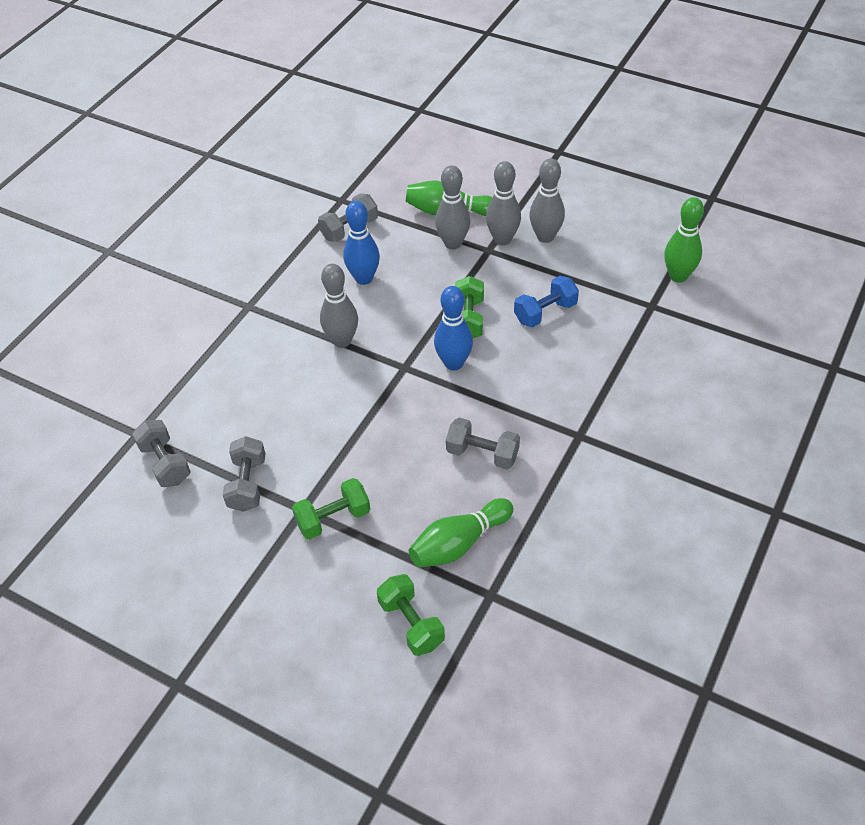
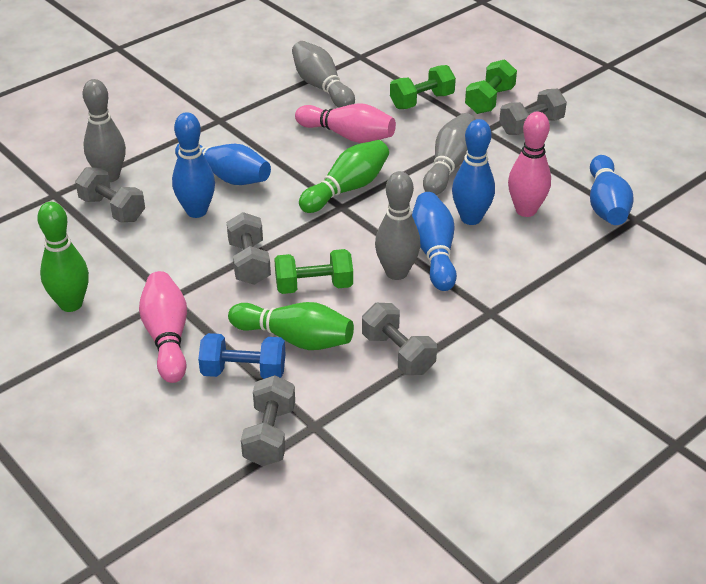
blue bowling pin: [343,201,380,285] [434,286,473,370] = 2 -> [172,112,215,218] [175,144,271,185] [412,192,457,291] [452,119,495,225] [590,155,633,225] = 5
grey dumbbell: [132,420,191,487] [223,436,266,512] [318,194,378,242] [446,418,520,469] = 4 -> [75,167,145,222] [227,212,271,285] [241,375,295,466] [362,303,437,375] [499,89,567,135] = 5
pink bowling pin: none = 0 -> [139,271,187,383] [295,103,396,143] [508,111,551,217] = 3

